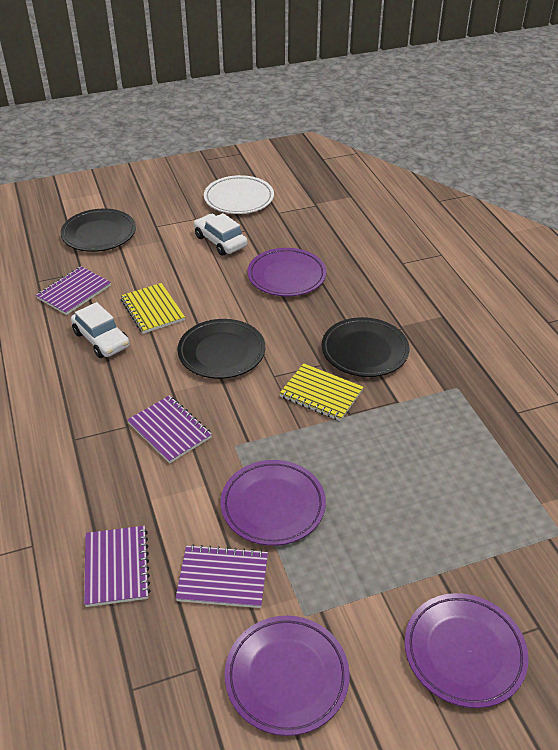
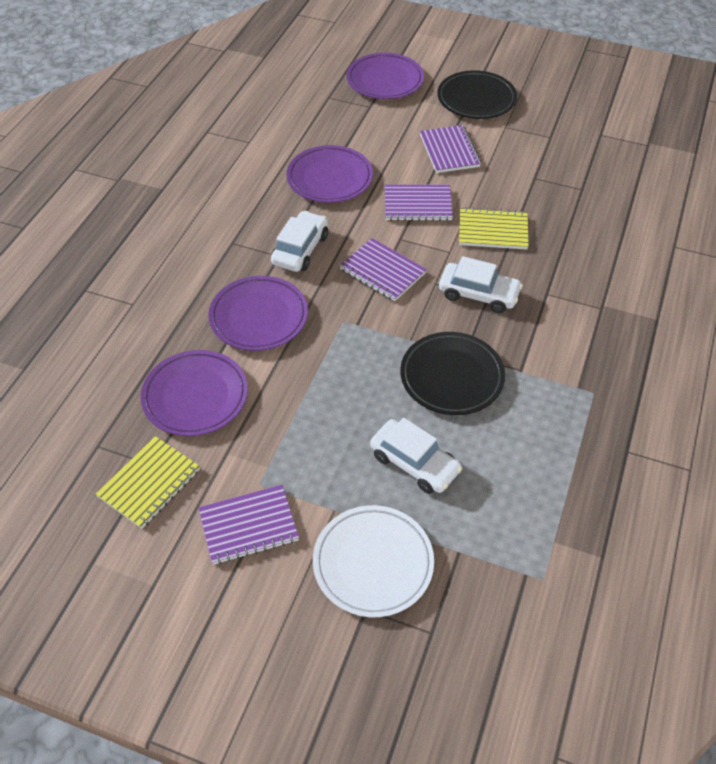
black plate: [61,208,136,252] [177,319,265,379] [322,317,409,377] = 3 -> [400,332,505,415] [438,70,517,119] = 2
white car: [71,302,130,358] [194,213,247,256] = 2 -> [271,211,328,272] [370,418,463,494] [439,256,523,313] = 3

